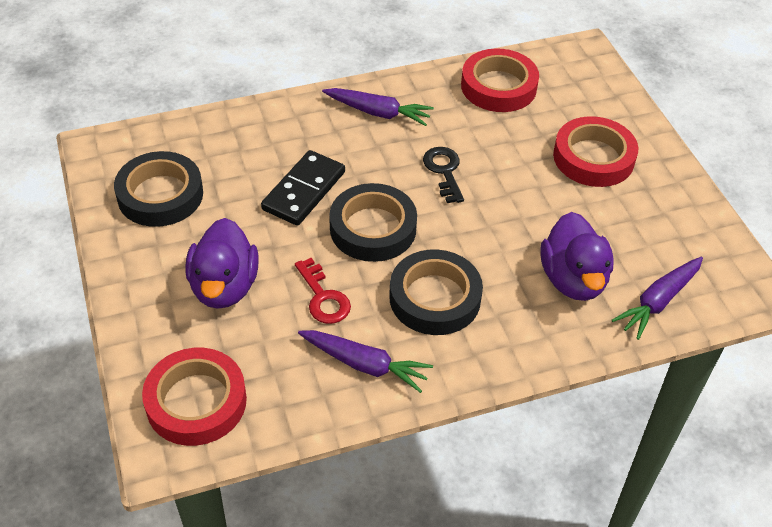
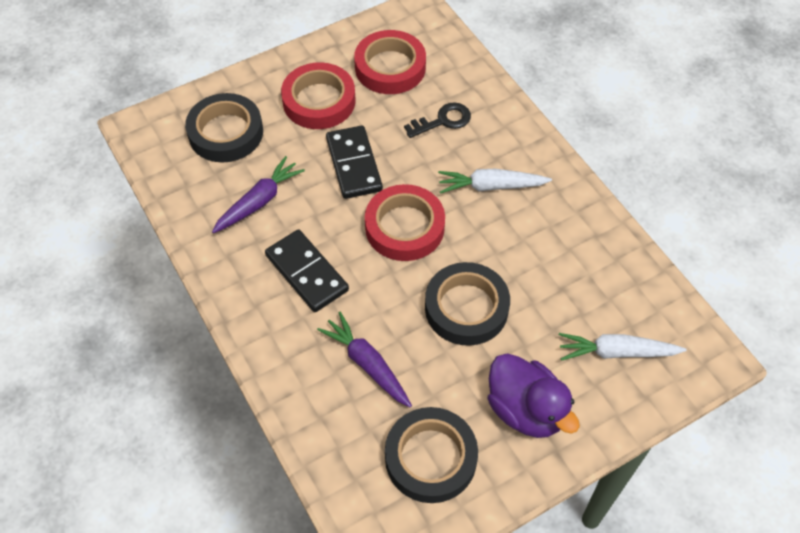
black domino: [261,150,345,226] = 1 -> [265,230,349,312] [326,126,383,199] = 2
purple carrot: [298,330,433,393] [322,88,434,126] [612,257,703,340] = 3 -> [212,156,305,233] [317,312,412,408] = 2
purple duck: [185,218,259,309] [540,212,614,301] = 2 -> [488,353,580,438] = 1
red key: [295,258,351,324] = 1 -> none = 0
white carrot: none = 0 -> [438,169,552,194] [559,333,686,361] = 2

